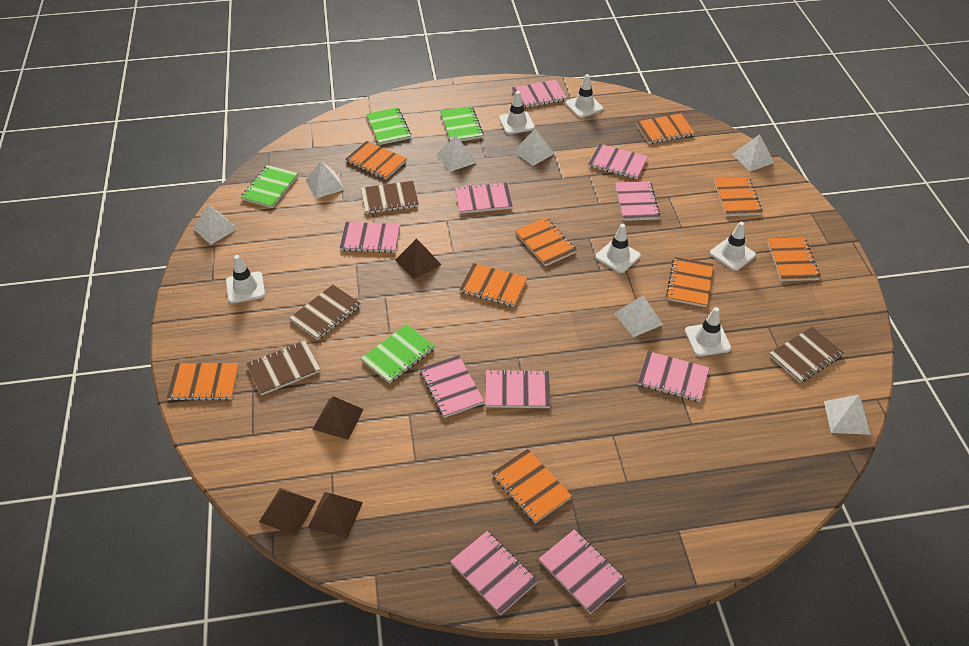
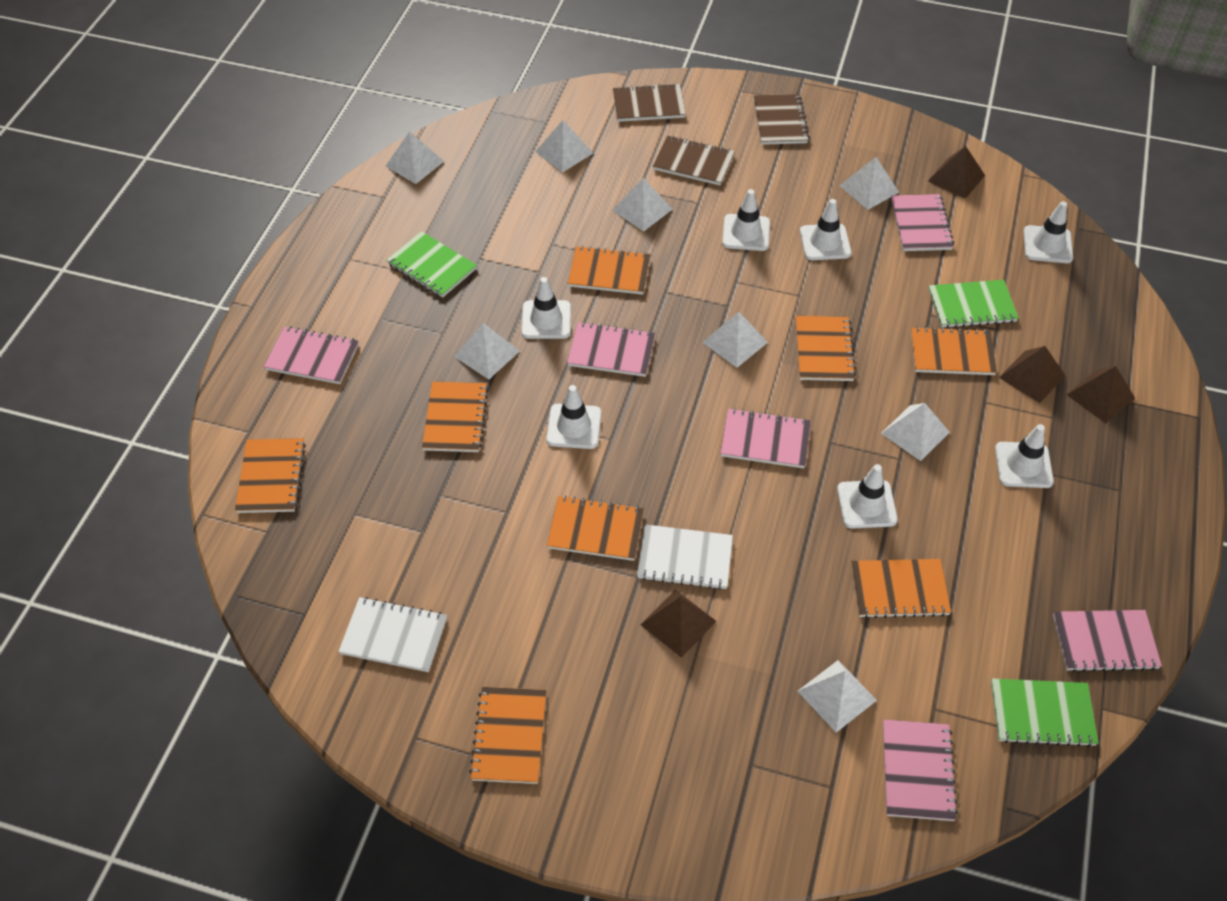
brown notebook: [246,341,321,396] [289,285,361,340] [361,181,419,214] [769,326,844,383] = 4 -> [613,83,686,122] [653,136,735,185] [754,94,809,145] = 3
green notebook: [241,165,298,208] [361,324,435,384] [366,107,412,145] [440,106,484,141] = 4 -> [387,231,477,298] [928,280,1019,328] [991,678,1099,747] = 3
orange notebook: [167,363,239,401] [346,141,407,180] [459,263,527,307] [491,449,572,523] [515,217,577,266] [636,113,695,144] [666,257,713,307] [714,177,763,216] [767,237,820,281] = 9 -> [235,438,306,513] [422,381,489,452] [469,687,546,784] [547,496,644,561] [568,246,650,295] [796,316,856,381] [851,559,951,618] [911,326,997,375] = 8
pink notebook: [340,222,400,253] [420,355,484,418] [450,531,538,615] [455,182,513,214] [485,369,551,408] [512,80,567,108] [539,529,627,614] [588,144,648,179] [615,181,660,221] [638,351,709,402] = 10 -> [264,326,359,384] [567,322,655,377] [721,408,811,468] [883,719,958,821] [891,194,954,251] [1053,610,1162,672] = 6
white notebook: none = 0 -> [338,597,447,672] [637,524,733,590] = 2
white pyramid: [193,205,238,245] [306,161,345,199] [437,135,477,172] [513,129,555,166] [614,296,663,337] [732,134,774,171] [824,395,871,435] = 7 -> [385,131,444,184] [454,323,520,379] [535,120,593,173] [612,178,673,232] [702,311,768,368] [797,660,877,733] [839,157,899,210] [881,403,950,461] = 8
white traffic cone: [226,255,265,304] [499,91,535,134] [565,74,603,118] [595,224,641,273] [685,307,731,357] [710,222,756,271] = 6 -> [521,277,571,339] [546,385,601,449] [722,189,770,251] [800,199,851,260] [837,464,898,529] [995,424,1054,488] [1023,201,1073,263] = 7

